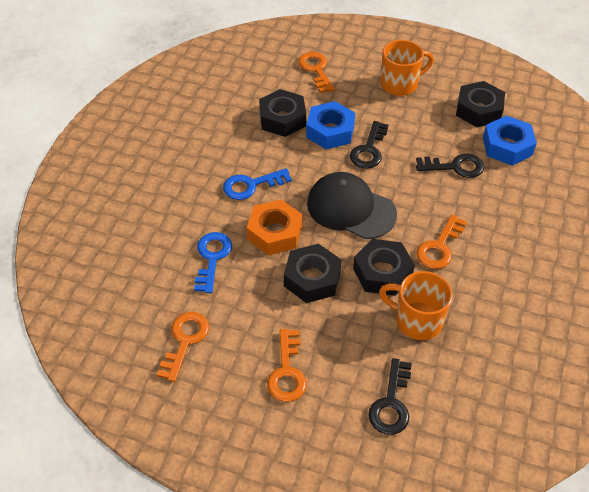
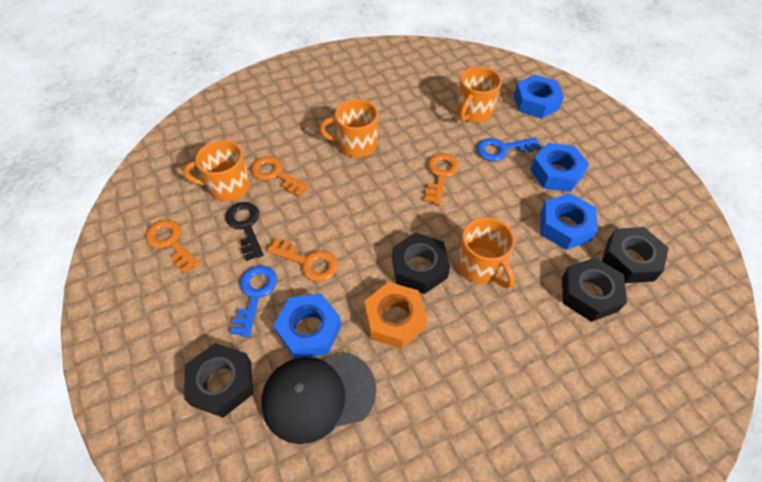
black key: [350,121,388,169] [368,358,411,435] [416,154,484,178] = 3 -> [225,202,264,261] = 1
blue nut: [306,101,355,149] [483,116,537,165] = 2 -> [273,294,342,358] [514,75,564,119] [530,143,589,192] [540,193,598,250] = 4
orange mug: [379,271,453,340] [381,40,434,96] = 2 -> [183,140,250,201] [319,99,378,158] [457,66,502,122] [458,217,515,289] = 4

